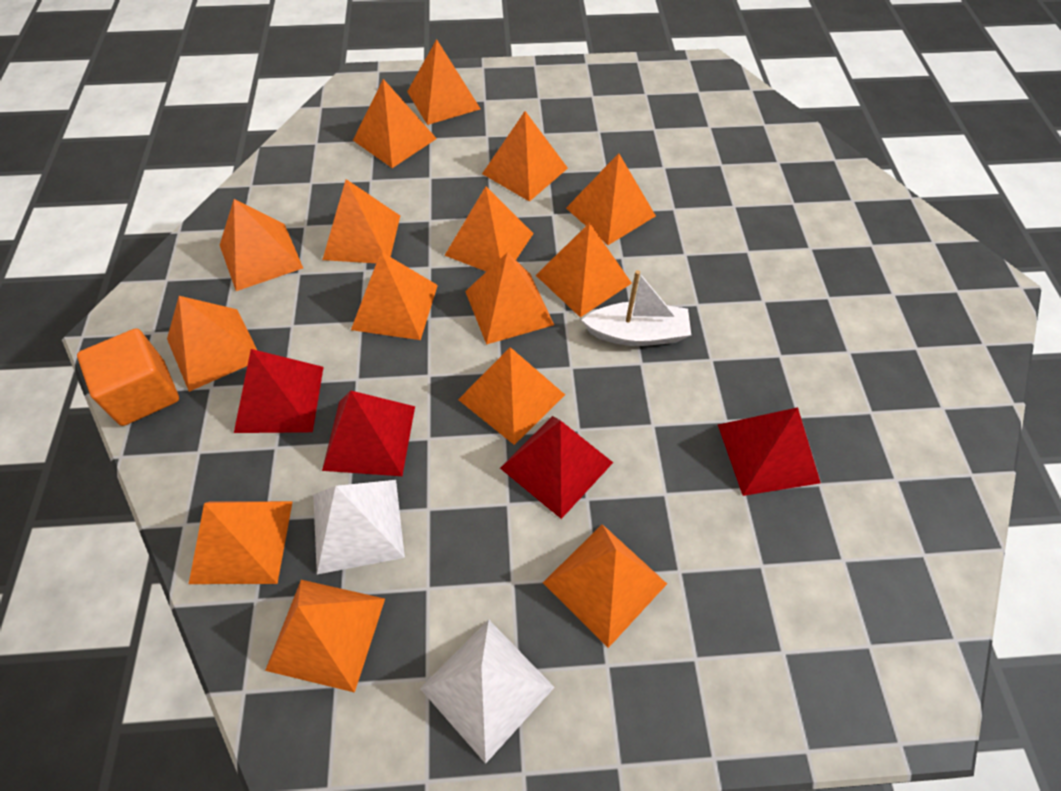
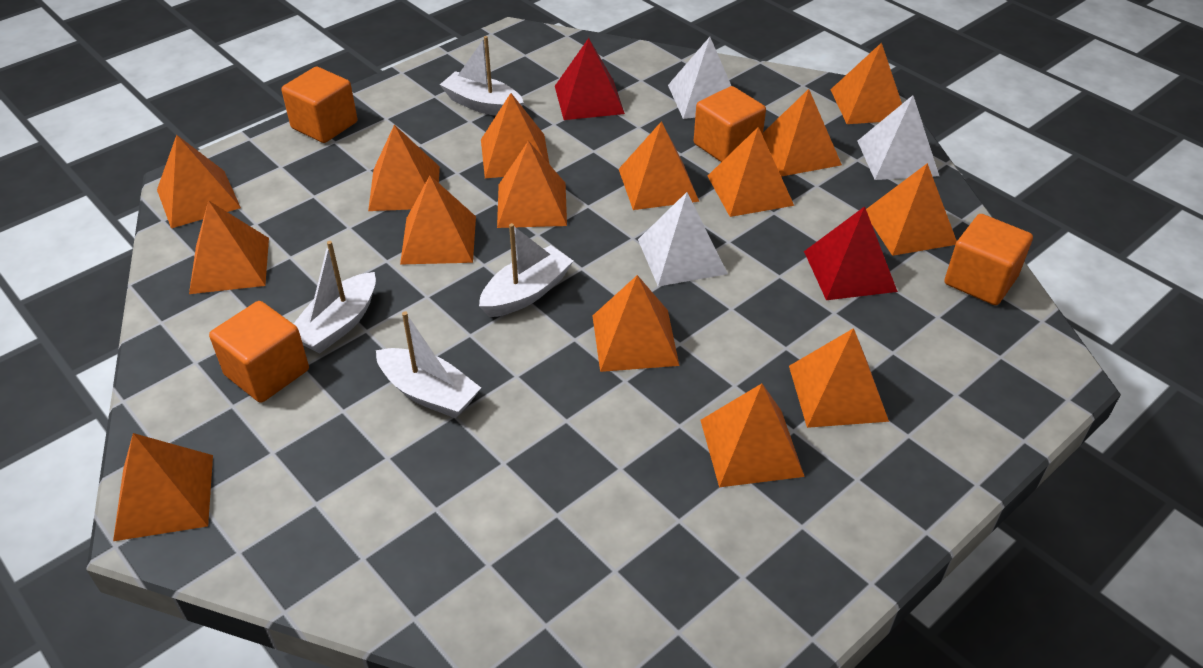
orange cube: [77,328,179,426] = 1 -> [209,301,309,403] [282,67,357,143] [694,86,766,162] [944,214,1033,305] = 4
red pyramid: [234,349,323,433] [322,391,415,476] [500,416,613,519] [718,407,821,496] = 4 -> [555,38,625,120] [804,206,898,300] = 2
white boat: [582,270,691,346] = 1 -> [294,241,376,353] [376,311,481,418] [440,36,524,116] [479,223,573,317] = 4
white pyramid: [313,480,405,574] [420,619,555,764] = 2 -> [638,192,728,286] [668,37,731,119] [858,95,939,180] = 3

